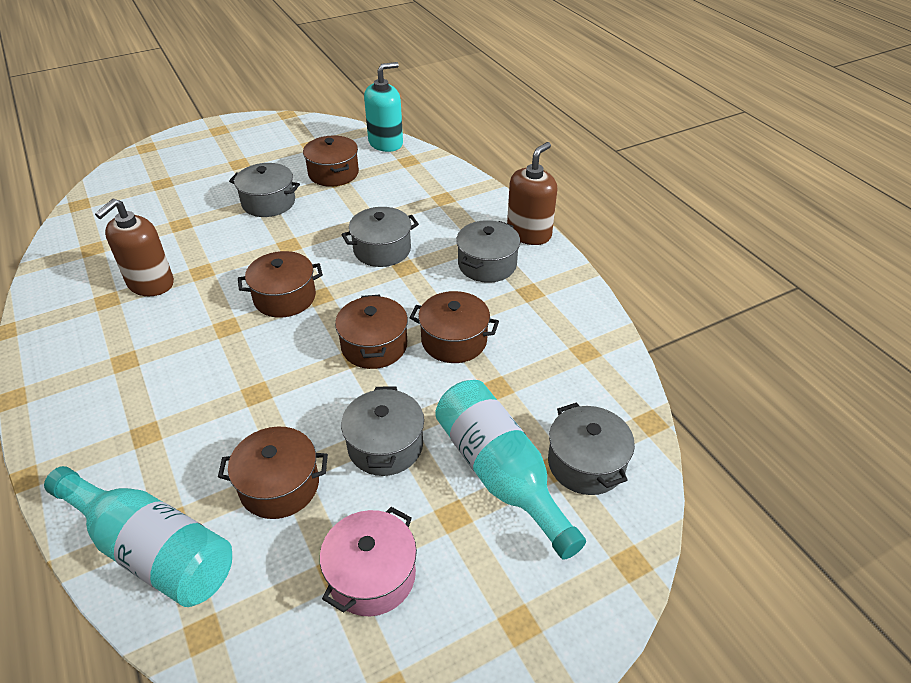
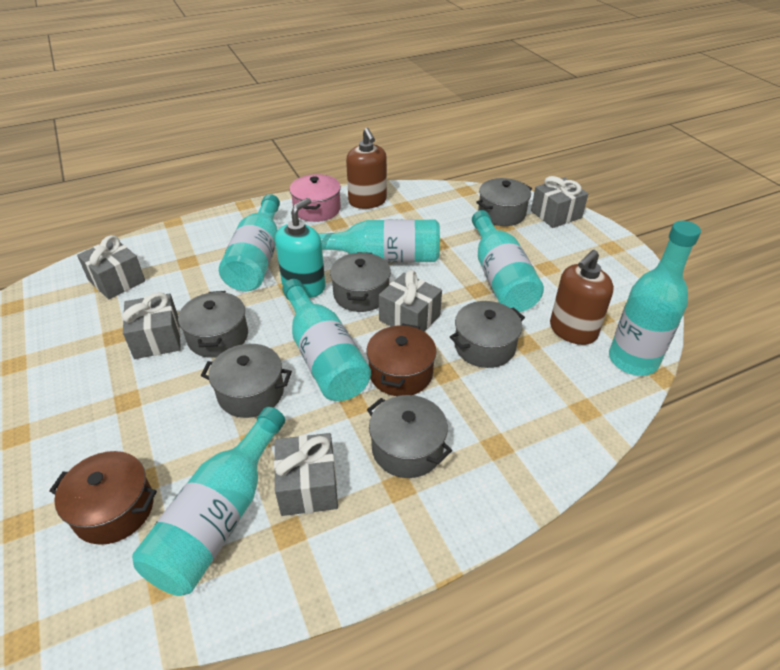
brown pot: [218,427,328,519] [238,251,323,318] [303,135,359,187] [335,295,408,369] [410,291,499,363] = 5 -> [49,451,157,545] [366,324,436,396] = 2
grey gift: none = 0 -> [77,235,145,299] [122,292,181,359] [274,433,338,516] [379,270,442,331] [531,176,588,228] = 5
grey pot: [229,163,300,217] [341,207,419,267] [341,386,424,476] [456,220,520,283] [548,402,635,495] = 5 -> [178,291,248,358] [201,344,292,418] [330,252,391,312] [367,395,452,478] [450,301,525,368] [476,178,532,226] = 6
turquoise bottle: [44,466,232,607] [435,380,586,560] = 2 -> [132,407,285,596] [219,194,280,291] [282,279,371,401] [318,219,440,263] [472,210,544,312] [609,221,701,376] = 6

